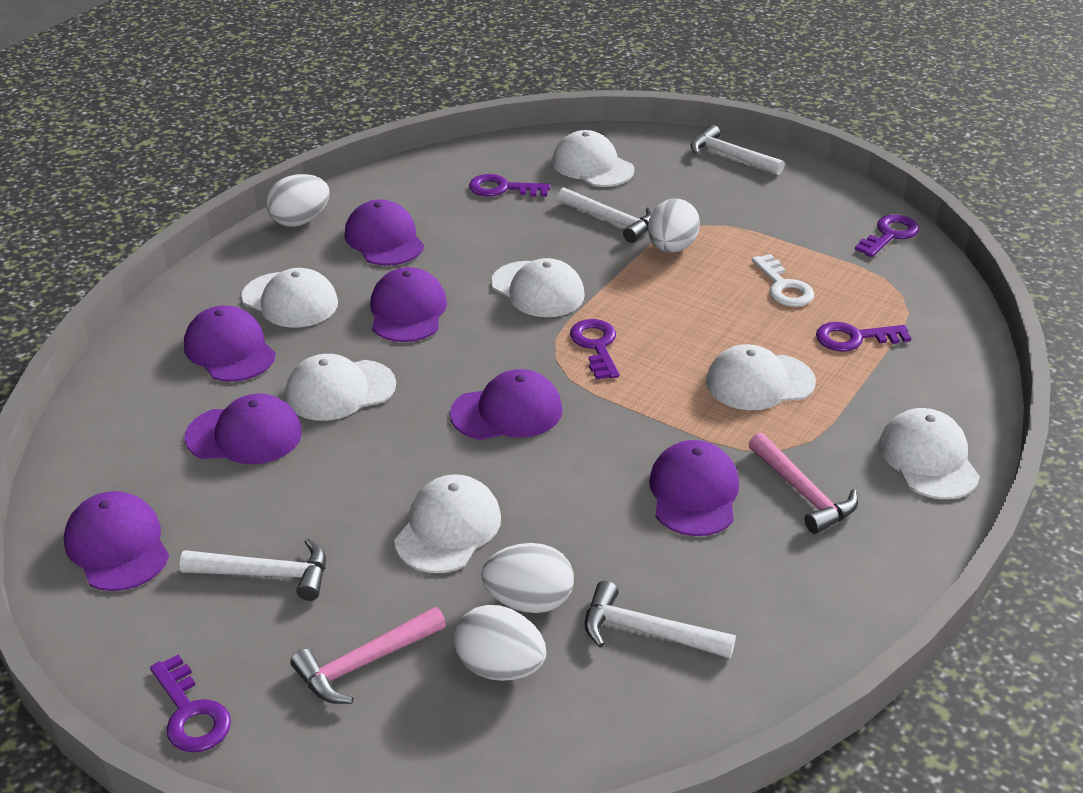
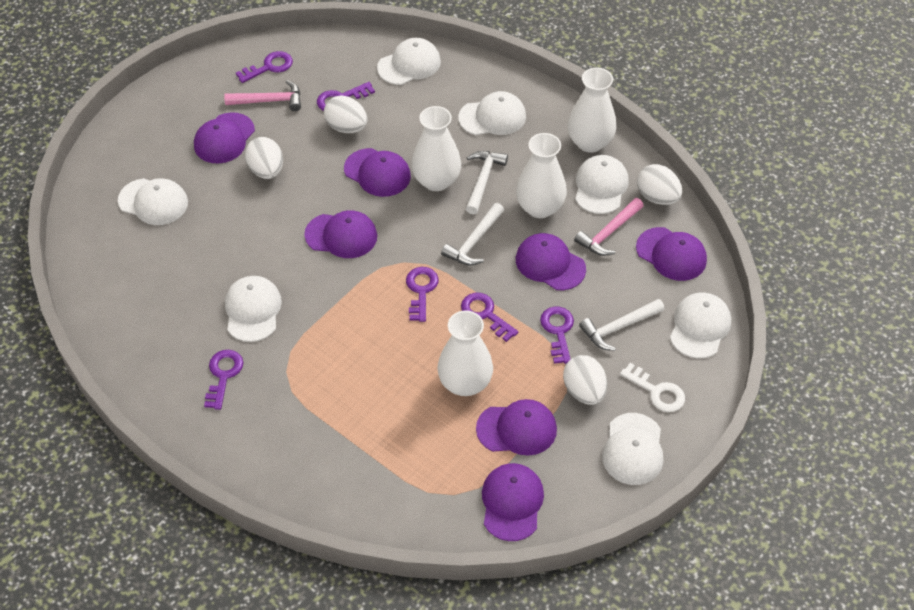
purple key: [150,655,231,753] [469,174,550,197] [570,319,619,380] [816,322,911,352] [855,215,920,257] = 5 -> [204,350,244,410] [236,51,293,83] [317,82,375,111] [406,267,439,322] [461,293,518,342] [540,307,574,364] = 6
white hammer: [180,538,326,601] [557,187,652,243] [585,581,736,659] [690,125,785,175] = 4 -> [441,203,504,266] [466,151,508,215] [579,299,664,351] = 3
white vase: none = 0 -> [411,106,461,191] [437,310,493,396] [516,133,567,218] [568,68,617,152] = 4

